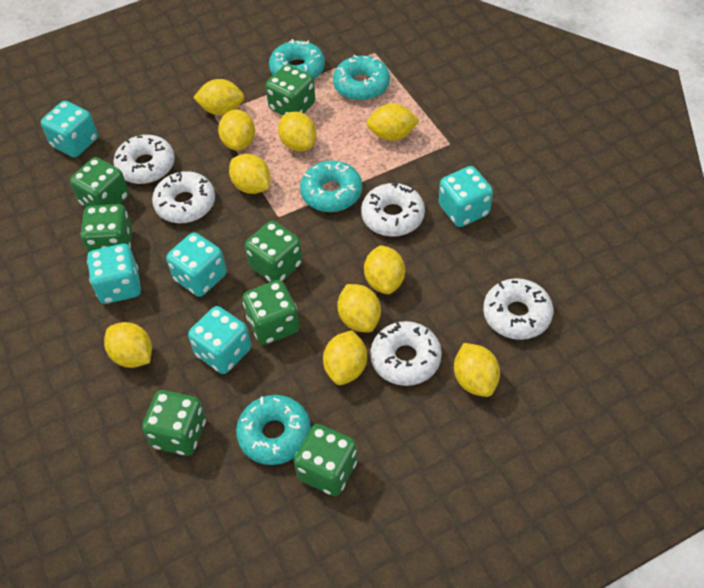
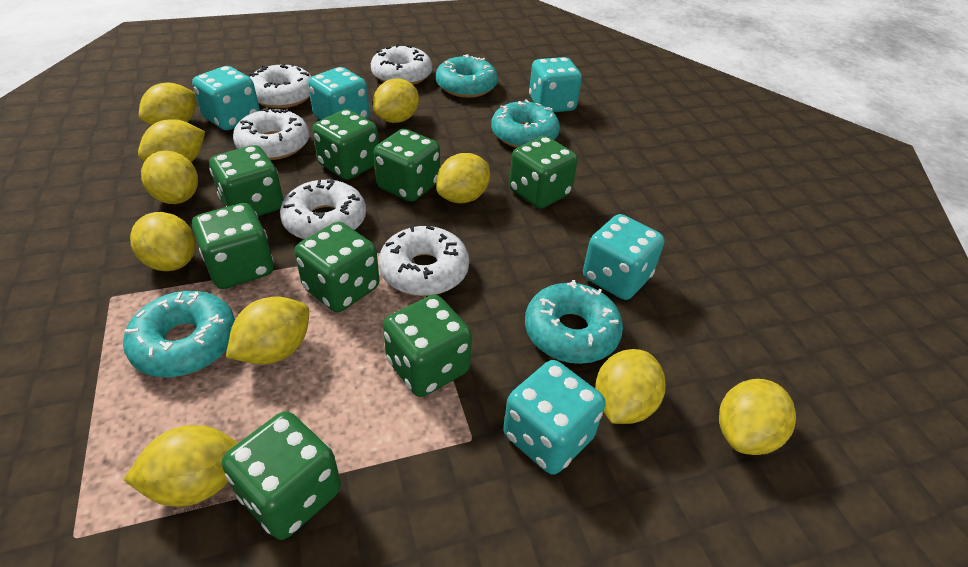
green dice: [70,157,129,207] [80,204,132,253] [142,390,206,456] [242,280,299,345] [245,221,303,282] [265,64,315,115] [294,424,358,496] = 7 -> [192,203,274,289] [209,145,283,216] [222,411,341,540] [294,222,379,312] [312,109,379,180] [373,129,440,202] [383,295,472,397] [509,136,578,209] = 8

